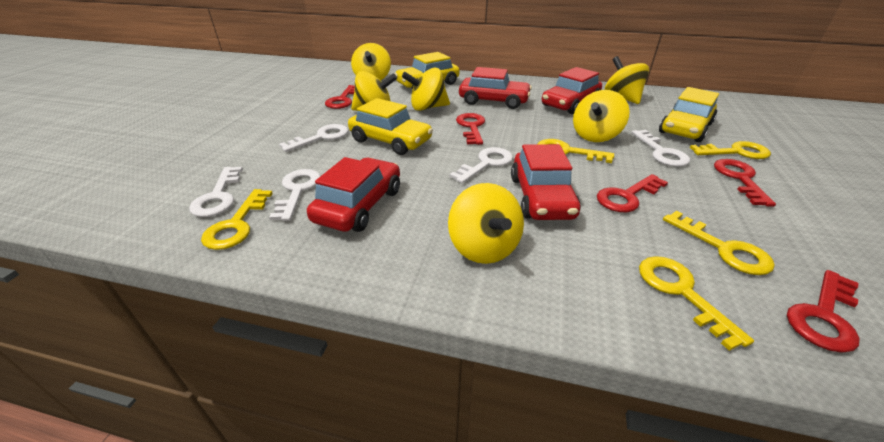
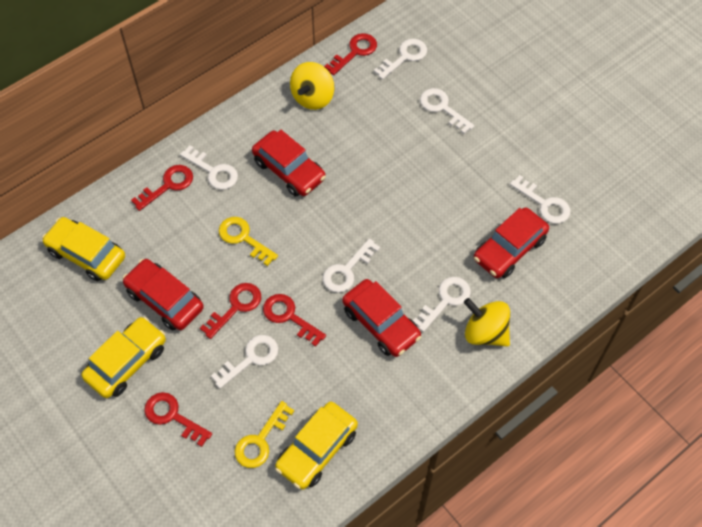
white key: [189,167,243,217] [269,169,320,221] [279,124,349,152] [449,147,513,183] [631,130,690,167] = 5 -> [180,145,238,190] [211,335,278,389] [323,238,380,293] [374,39,427,80] [413,277,471,332] [420,88,475,134] [510,175,571,224] = 7
yellow key: [201,189,273,250] [538,139,614,163] [639,256,754,351] [663,211,775,275] [690,141,771,159] = 5 -> [219,217,278,266] [235,401,294,468] = 2
yellow spinning top: [351,43,391,80] [351,71,397,111] [402,68,450,111] [448,183,524,264] [573,90,630,142] [605,56,649,104] = 6 -> [290,62,334,110] [464,298,510,347] = 2

